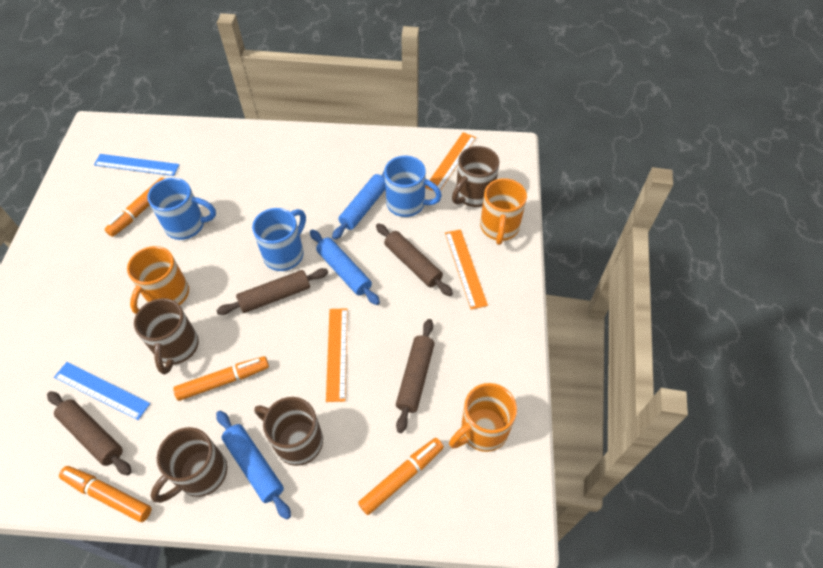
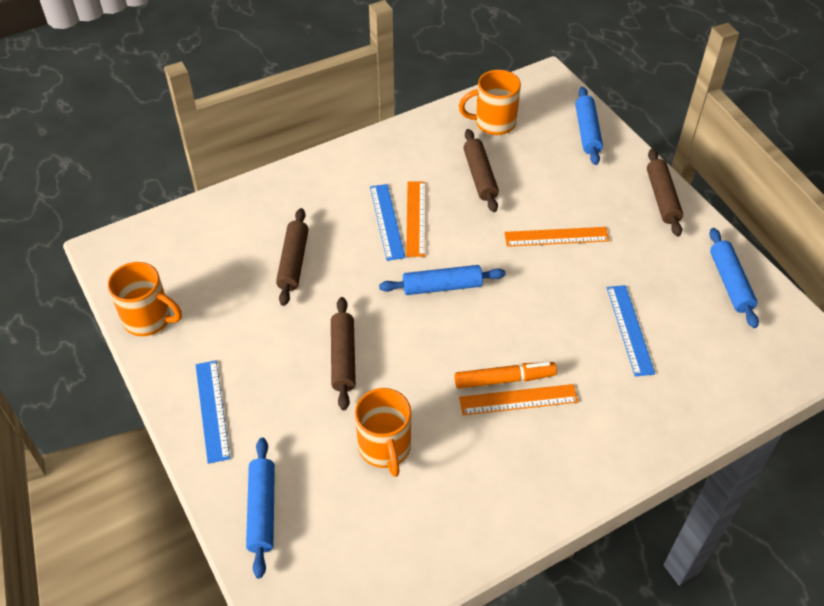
blue mug: [147,178,216,240] [252,208,306,271] [384,156,442,217] = 3 -> none = 0
blue rolling pin: [216,411,291,520] [310,230,380,305] [332,171,385,240] = 3 -> [246,438,275,579] [379,265,506,295] [575,87,603,165] [709,228,759,328] = 4
blue ruler: [54,362,150,420] [94,154,179,176] = 2 -> [196,360,230,464] [370,184,405,261] [607,285,655,377] = 3
brown mug: [134,298,199,374] [151,427,227,503] [254,397,323,466] [452,146,499,207] = 4 -> none = 0
orange marker: [59,466,152,522] [105,177,165,237] [173,356,269,401] [358,438,444,515] = 4 -> [454,362,557,389] = 1

